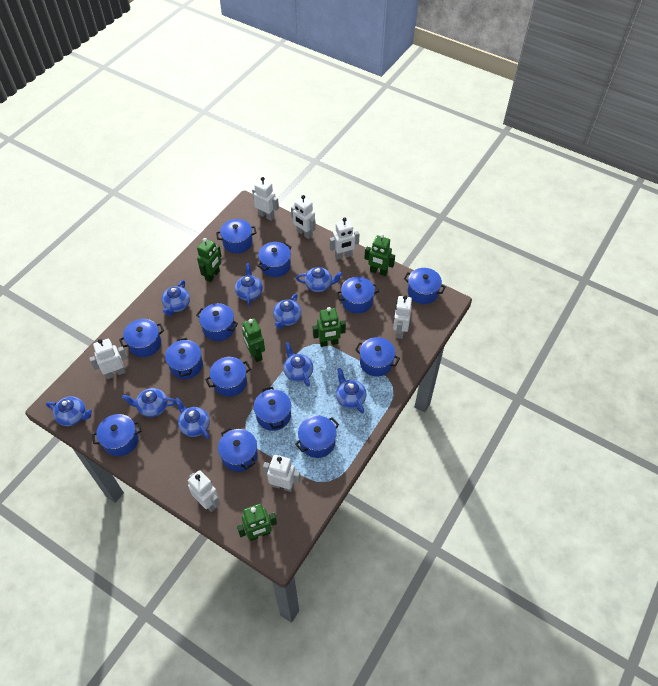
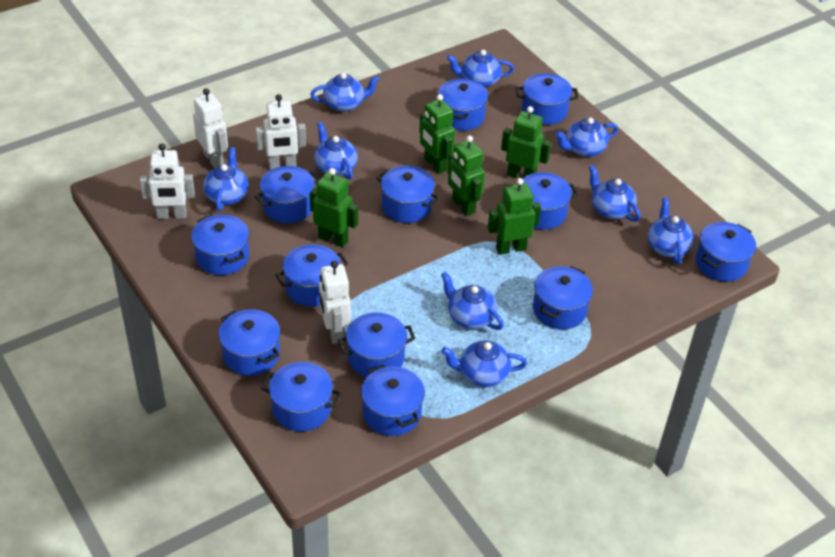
white robot: [89,339,127,379] [188,470,220,512] [252,177,279,221] [263,455,301,492] [291,195,316,239] [330,218,360,260] [393,295,412,339] = 7 -> [140,143,195,219] [193,88,228,168] [255,94,306,169] [319,261,351,344] = 4

